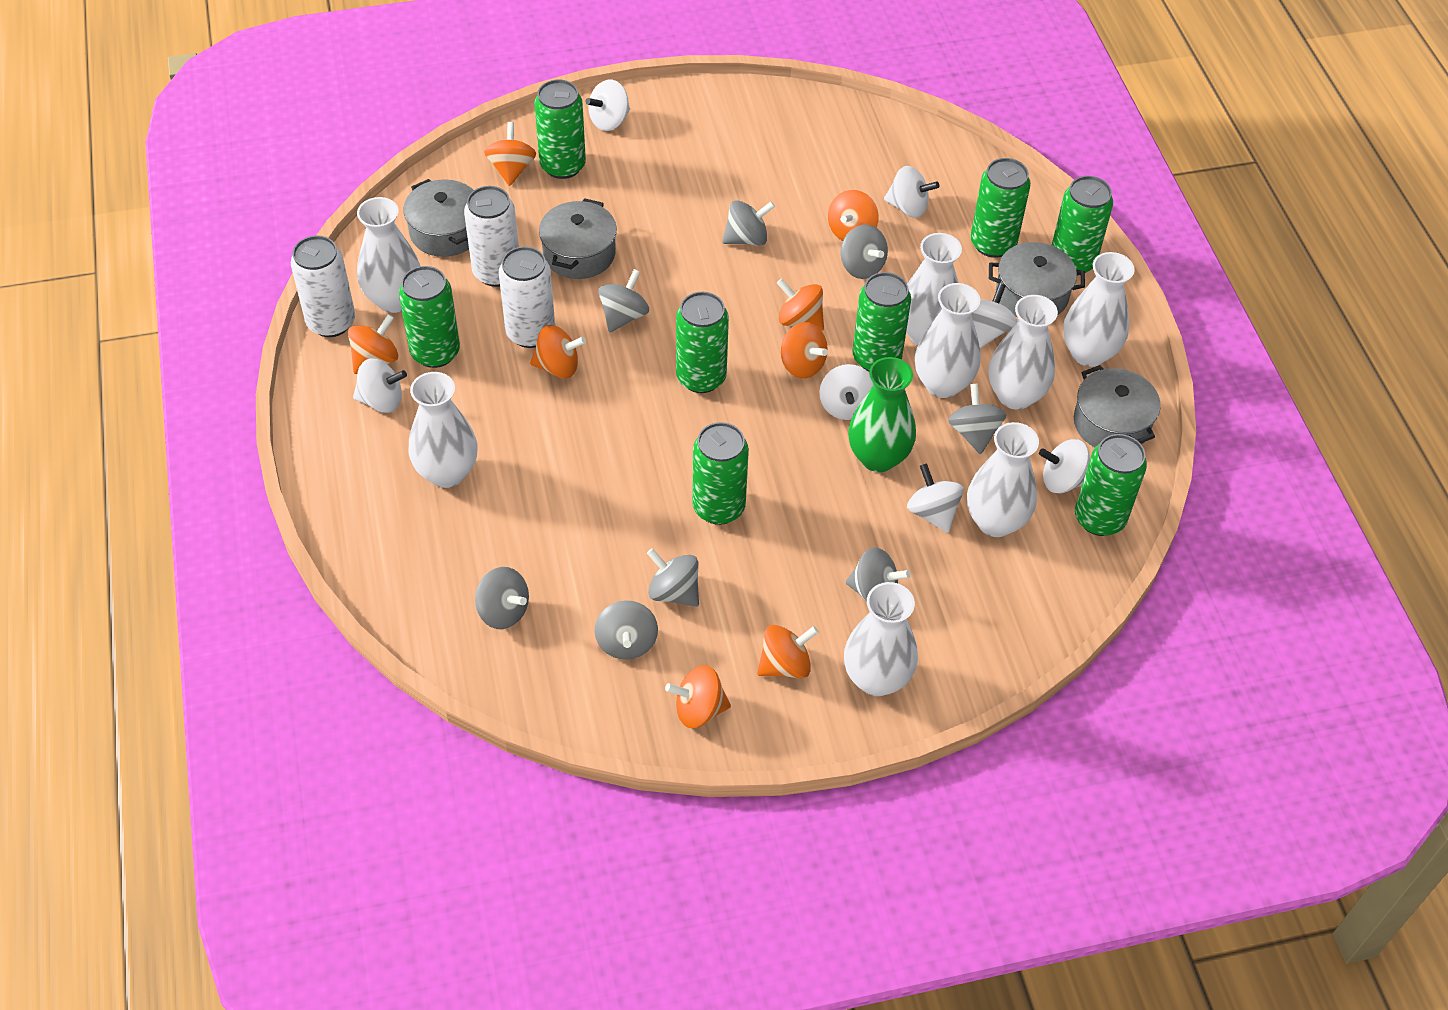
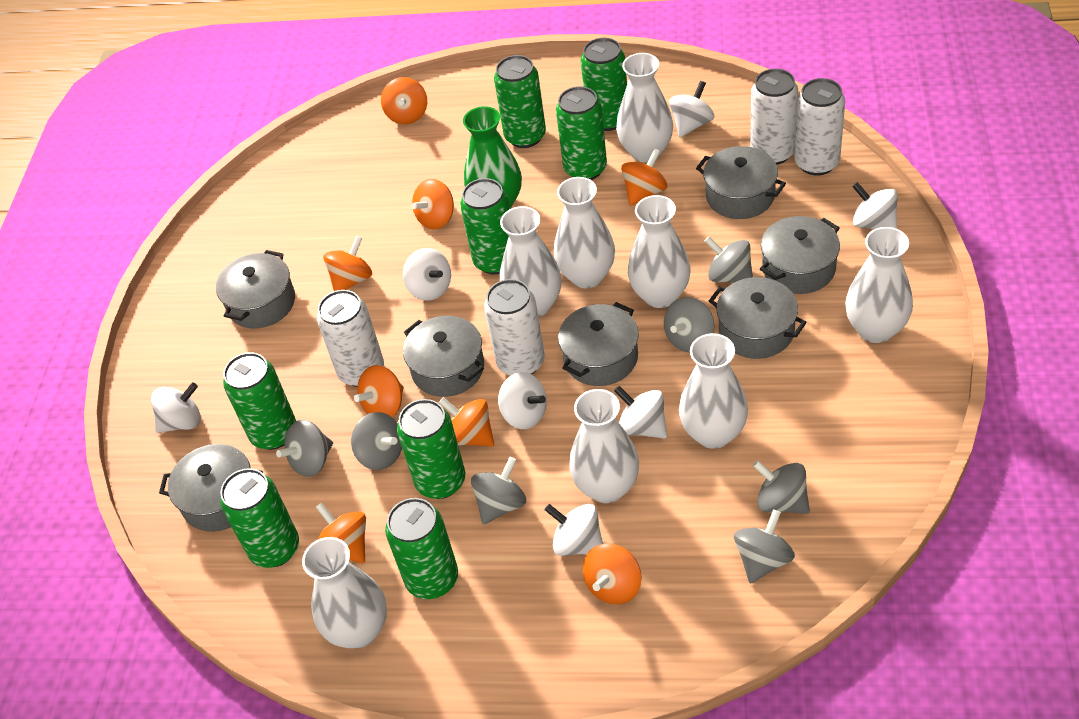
grey pot: [404,179,474,257] [539,198,617,279] [989,242,1085,317] [1074,365,1161,447] = 4 -> [159,444,263,532] [216,250,295,329] [403,316,484,397] [558,302,639,386] [696,146,786,219] [709,277,807,359] [760,216,840,294] = 7
grey spinning top: [475,567,529,629] [595,600,658,660] [598,269,649,332] [647,548,699,607] [722,200,775,246] [841,225,888,279] [846,547,911,602] [948,383,1006,454] = 8 -> [276,420,333,477] [351,412,402,470] [471,457,526,525] [664,297,714,352] [704,237,753,283] [734,509,795,584] [753,460,810,514] = 7
white can: [291,235,355,337] [464,186,519,287] [499,246,555,348] = 3 -> [317,290,384,387] [484,279,545,376] [750,69,798,165] [794,78,845,176] = 4

